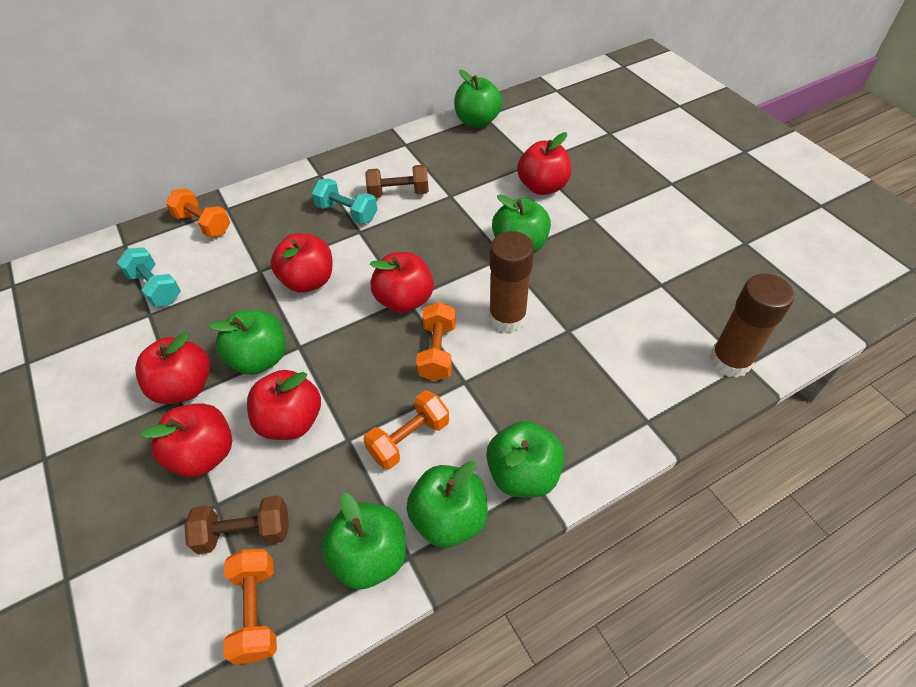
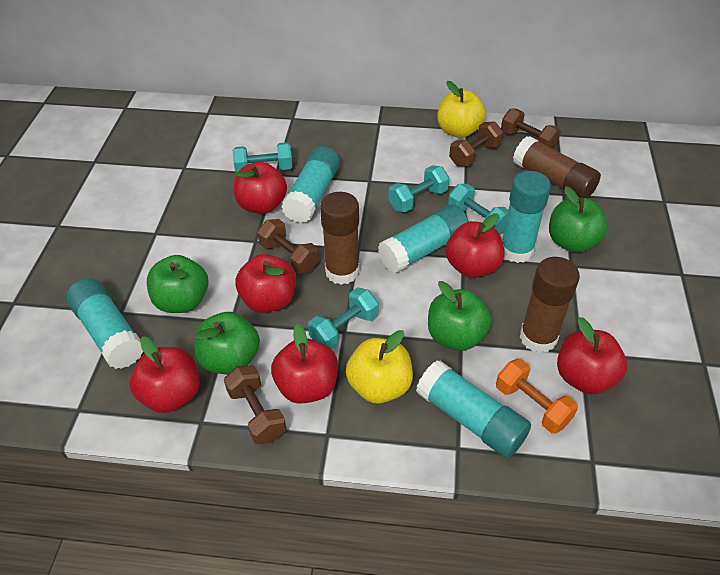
brown dumbbell: [184,495,289,554] [365,165,429,198] = 2 -> [224,365,286,445] [257,219,319,274] [449,121,503,167] [501,108,561,149] = 4
brown glue stick: [489,231,534,333] [709,274,794,378] = 2 -> [320,192,359,285] [513,136,601,199] [520,257,580,353] = 3
green apple: [208,310,285,375] [321,493,406,589] [406,461,488,548] [455,70,502,128] [486,421,564,497] [492,194,551,253] = 6 -> [147,255,208,313] [194,312,260,375] [428,281,492,351] [549,186,608,253] = 4
orange dumbbell: [166,189,230,238] [224,549,277,665] [363,391,449,470] [416,302,456,381] = 4 -> [496,359,578,434] = 1
turquoise dumbbell: [117,248,181,307] [311,178,377,224] = 2 -> [233,142,293,173] [308,287,379,350] [388,165,449,212] [448,184,508,234] = 4
turquoise glue stick: none = 0 -> [66,278,144,369] [281,146,340,223] [378,205,469,273] [416,360,531,458] [502,171,551,263] = 5
yellow apple: none = 0 -> [346,330,413,403] [437,81,486,138] = 2

